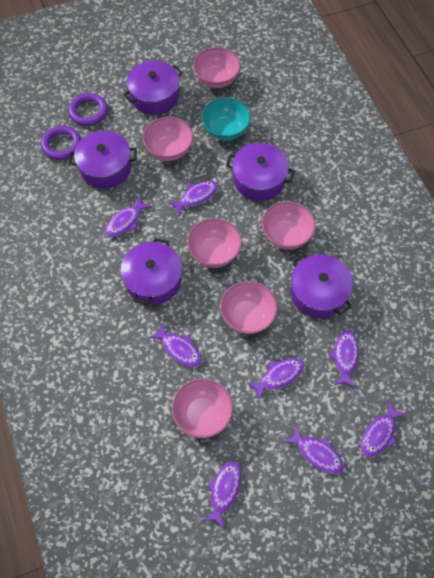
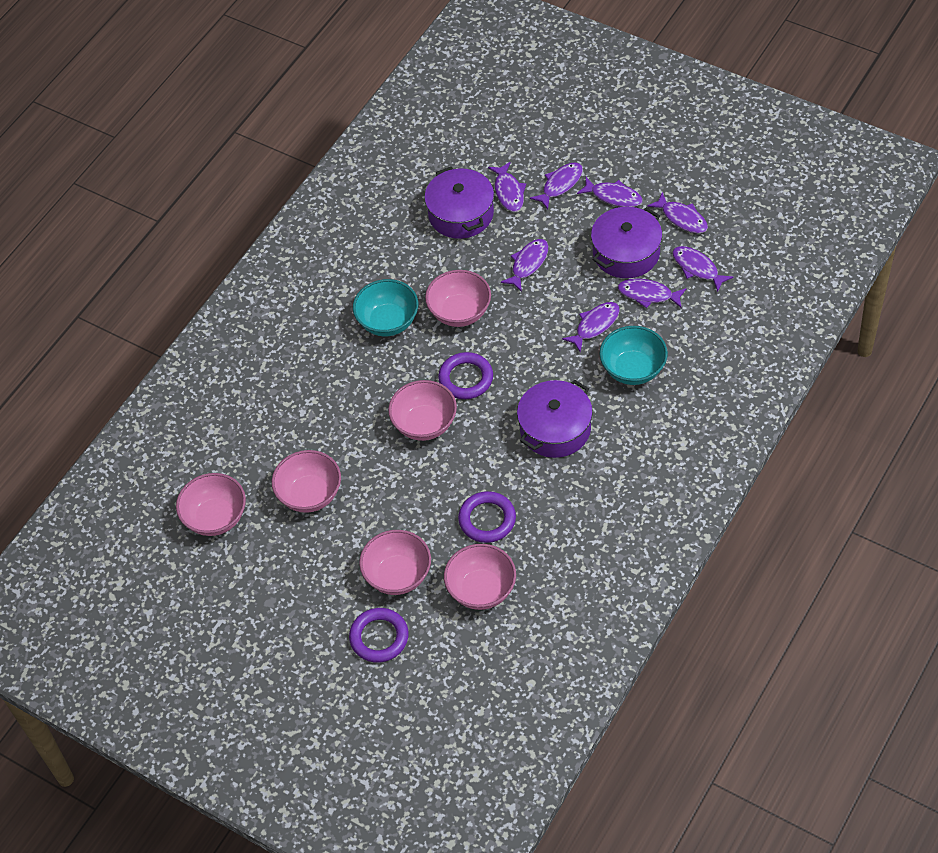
purple pot: [69,131,137,188] [121,238,182,305] [123,61,183,115] [226,143,295,201] [290,254,353,318] = 5 -> [424,167,494,239] [517,380,593,458] [591,207,662,278] = 3
purple ring: [41,126,81,160] [68,93,108,126] = 2 -> [349,608,409,663] [438,352,493,399] [458,491,516,543] = 3
turquoise bowl: [201,97,251,141] = 1 -> [353,279,418,337] [600,326,668,385] = 2

